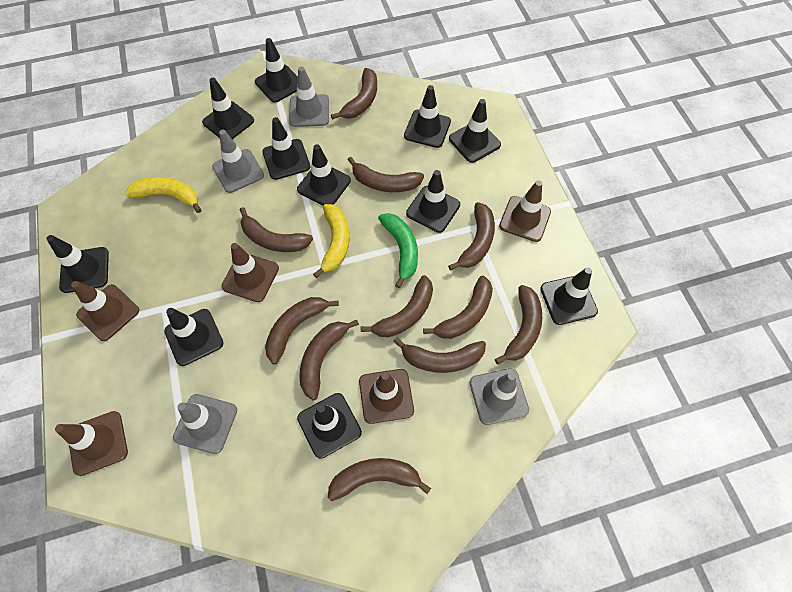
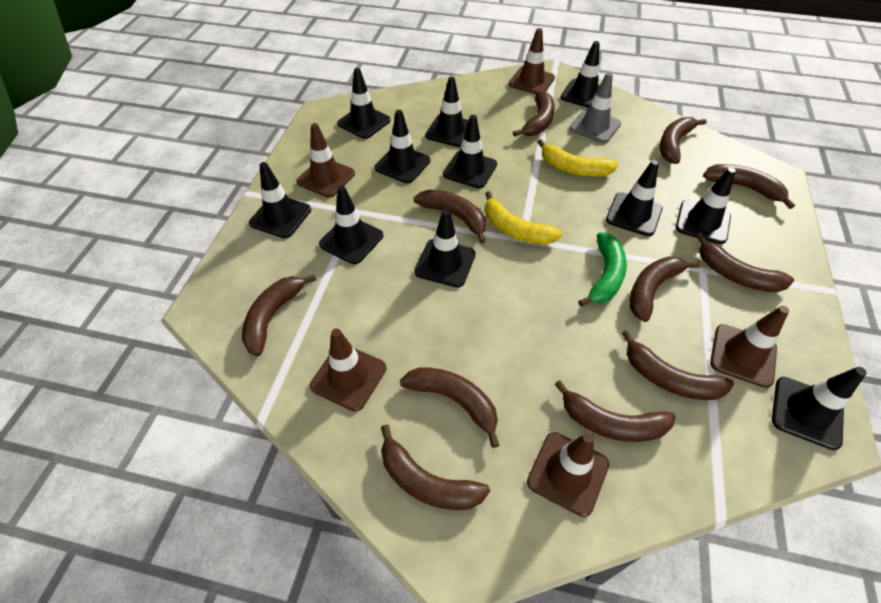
grey traffic cone: [173,394,237,454] [212,130,264,193] [289,66,329,127] [470,368,529,425] = 4 -> [569,72,621,143] = 1

